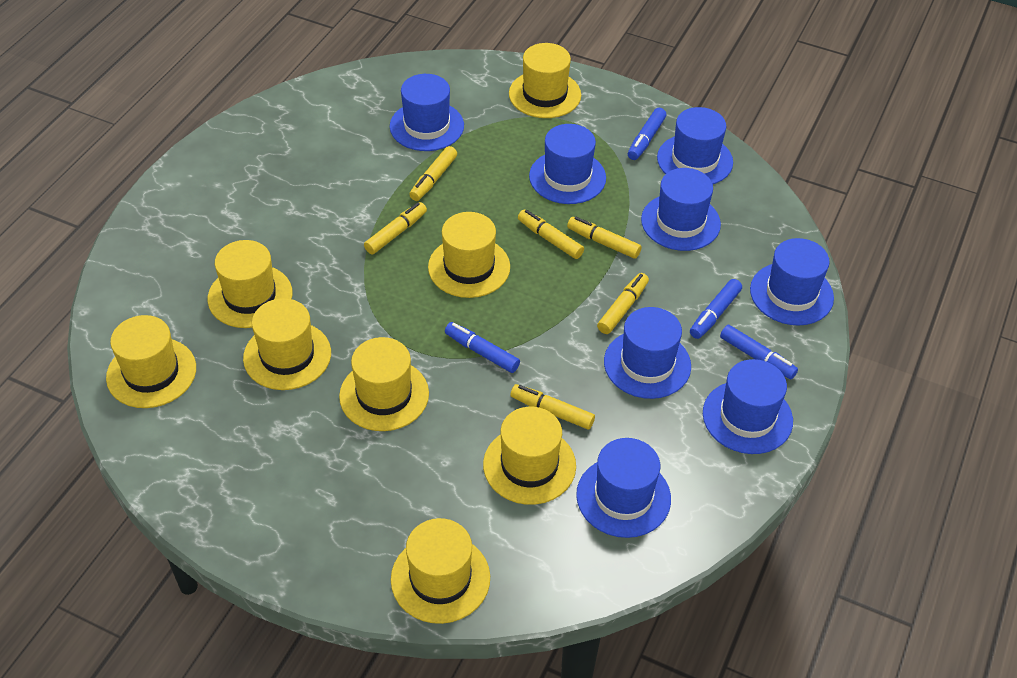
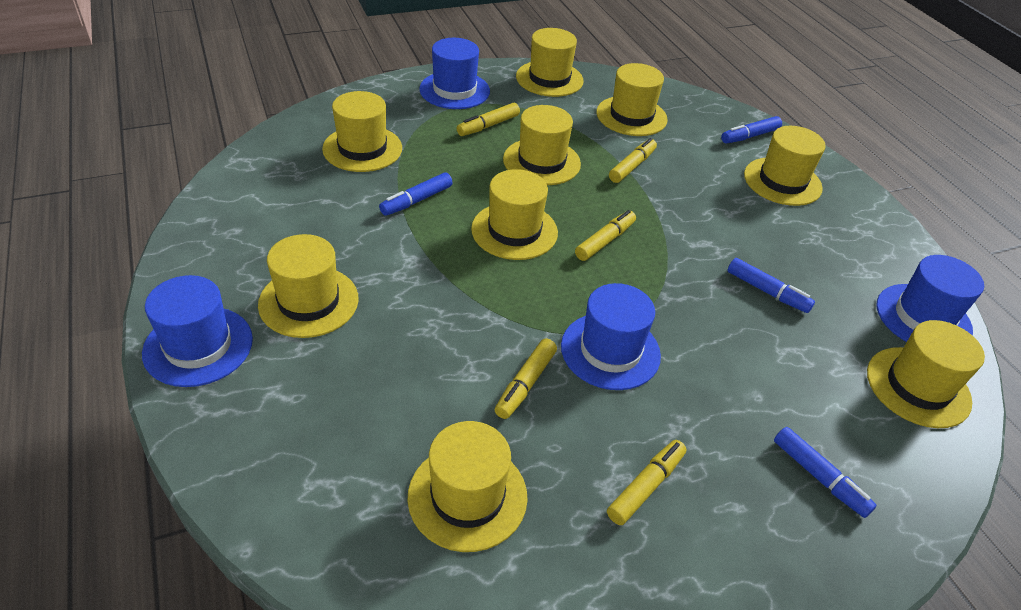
blue hat: [390,74,464,151] [529,124,606,204] [576,438,671,538] [604,307,691,399] [641,168,721,251] [657,107,733,184] [703,359,793,454] [750,238,834,325] = 8 -> [142,275,253,387] [419,38,490,109] [561,283,661,390] [877,255,984,342] = 4
yellow hat: [106,315,196,408] [207,240,293,328] [243,298,331,390] [339,337,429,431] [391,518,490,624] [428,212,510,298] [483,407,576,505] [509,43,581,118] = 8 -> [258,234,359,338] [322,91,402,172] [407,421,528,552] [471,169,558,260] [503,105,581,185] [516,28,584,97] [596,63,668,136] [744,126,826,206] [867,320,985,428] = 9
yellow marker: [364,202,427,254] [409,146,457,201] [510,384,595,430] [518,210,584,259] [567,217,641,259] [597,273,649,334] = 6 -> [457,103,520,136] [495,339,557,419] [575,210,636,261] [607,440,687,525] [609,138,657,183] = 5

